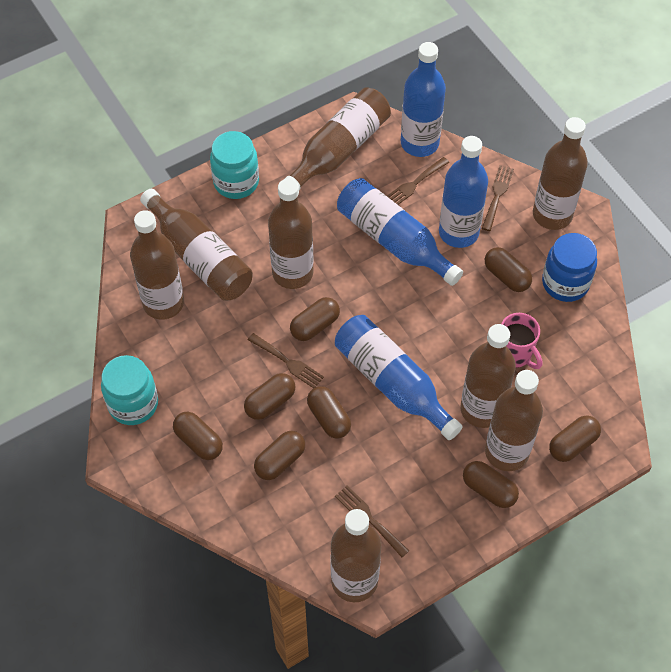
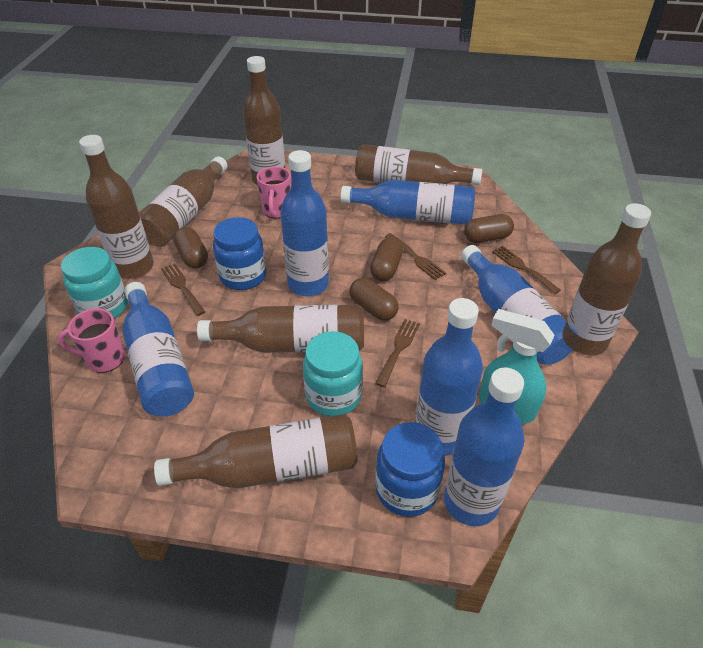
blue bottle: [335,315,463,440] [337,178,463,286] [401,42,446,157] [439,136,488,248] = 4 -> [122,282,194,417] [280,150,329,296] [341,180,475,225] [415,298,483,456] [444,368,524,526] [461,245,578,365] = 6
blue jar: [542,233,597,302] = 1 -> [213,217,266,290] [375,422,445,517] = 2
brown bottle: [130,210,184,320] [140,189,253,301] [268,179,314,289] [285,88,391,190] [330,509,381,602] [460,324,516,428] [485,370,543,471] [533,117,588,230] = 8 -> [79,135,154,279] [139,156,227,247] [154,414,358,489] [197,305,364,353] [243,56,285,185] [355,144,482,185] [567,203,651,355] = 7
brown capsule: [173,412,223,460] [244,373,295,420] [254,431,305,480] [290,297,340,341] [307,386,351,439] [463,461,519,508] [485,247,532,292] [549,415,601,462] = 8 -> [174,227,208,268] [350,278,399,321] [370,238,403,281] [464,214,514,243] = 4
pink mug: [501,313,542,369] = 1 -> [58,308,125,373] [257,166,291,218] = 2
turquoise spray bottle: none = 0 -> [479,309,555,424] = 1

